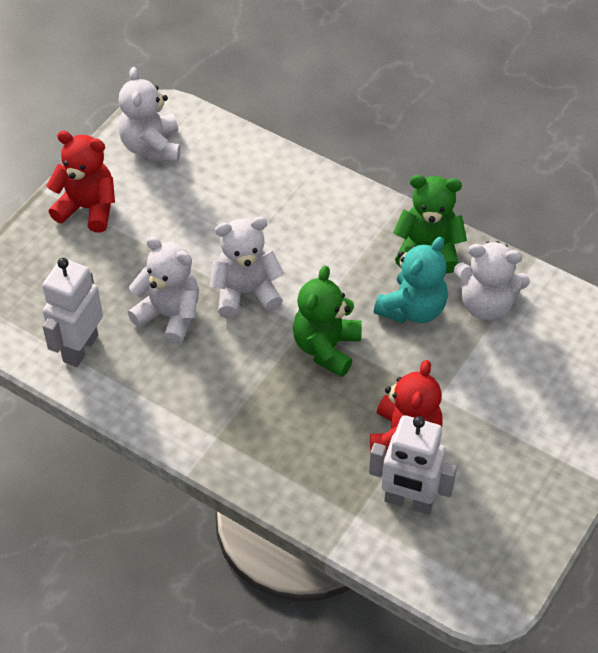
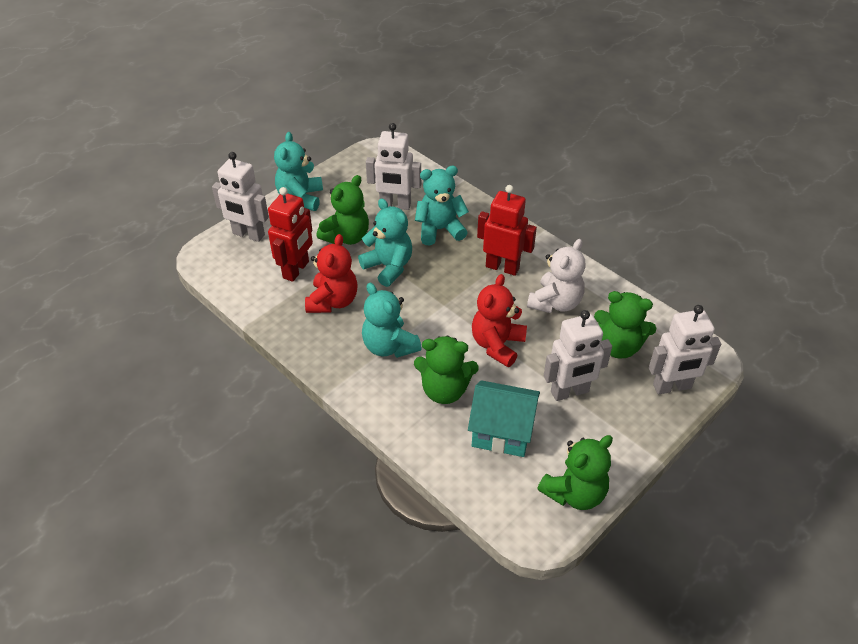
green teddy bear: [293,266,362,377] [393,175,467,273] = 2 -> [317,175,369,245] [414,336,479,404] [537,435,613,510] [594,291,657,359] = 4
red robot: none = 0 -> [268,187,313,282] [477,185,537,276] = 2
turquoise house: none = 0 -> [468,380,540,457] = 1
turquoise teddy bear: [374,237,448,324] = 1 -> [274,132,323,211] [358,198,412,287] [362,283,422,358] [415,166,469,245] = 4
white robot: [42,258,103,367] [369,415,457,515] = 2 -> [212,152,269,242] [366,123,421,210] [544,310,612,401] [649,305,721,394] = 4
white teddy bear: [118,67,181,163] [128,236,199,345] [209,217,284,318] [454,241,530,320] = 4 -> [527,239,586,313] = 1

